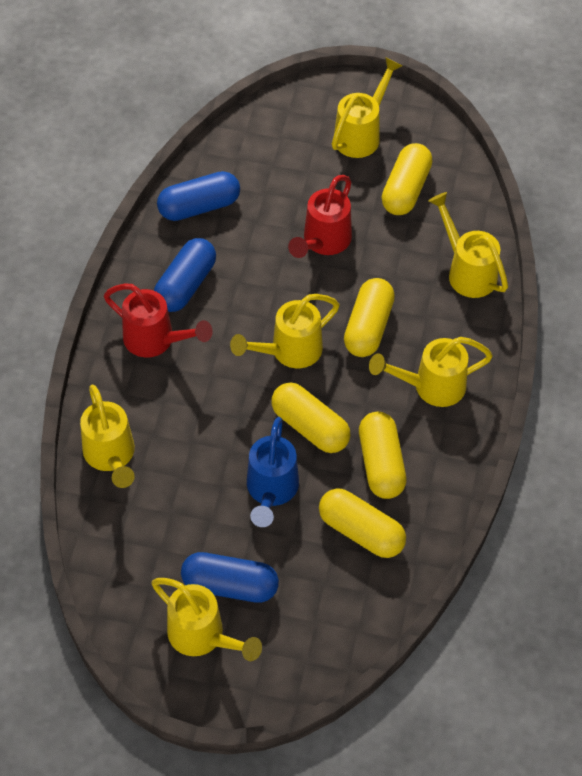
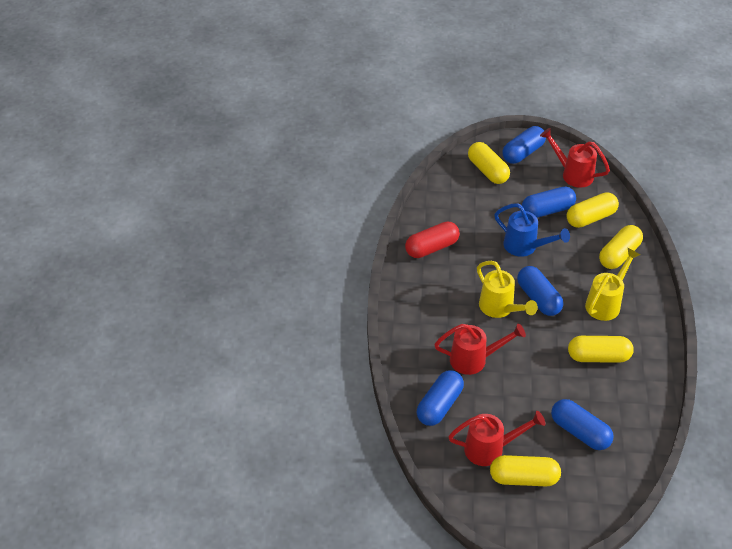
blue capsule: [154,238,216,312] [157,171,240,221] [181,552,279,603] = 3 -> [417,370,464,426] [502,126,546,164] [517,266,563,316] [522,187,576,218] [551,399,614,450] = 5
red capsule: none = 0 -> [405,221,460,258] = 1
red watering can: [104,283,212,358] [288,175,352,258] = 2 -> [434,323,526,375] [448,411,545,466] [540,128,610,188] = 3
yellow watering can: [80,385,135,488] [151,578,262,661] [230,294,339,368] [332,57,402,158] [369,337,493,407] [428,192,508,298] = 6 -> [477,261,538,318] [585,248,640,321] = 2

